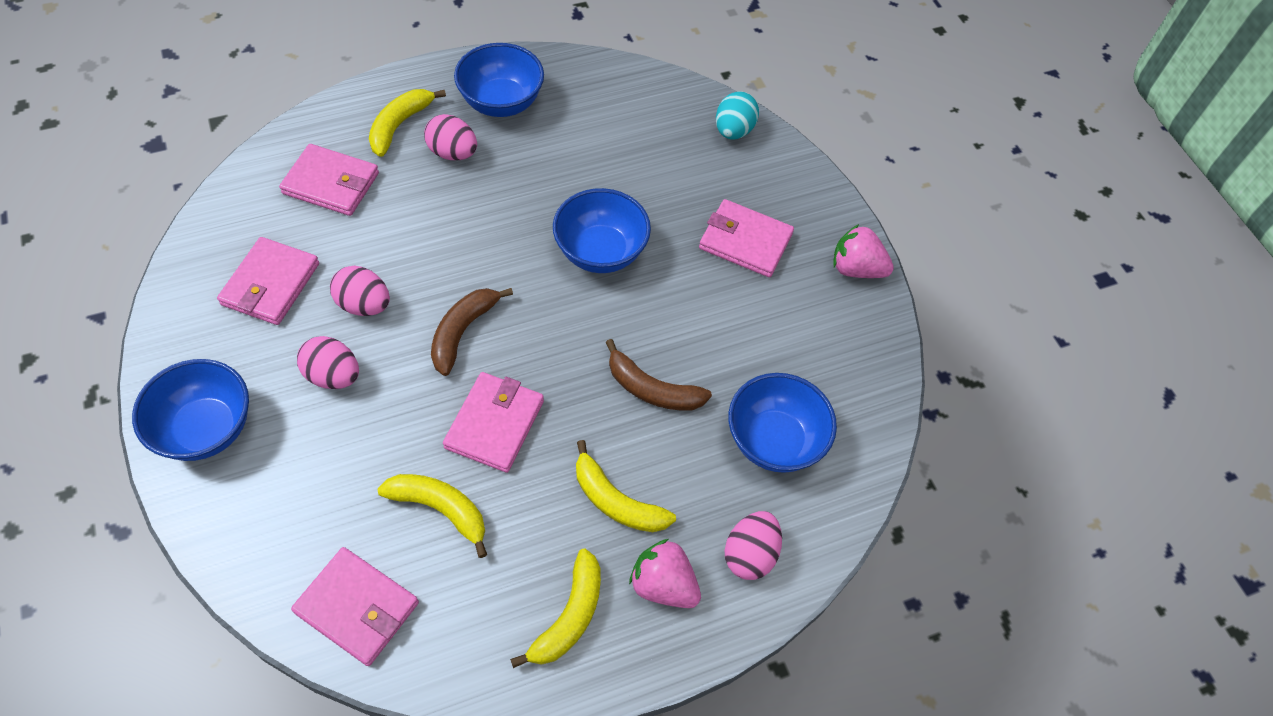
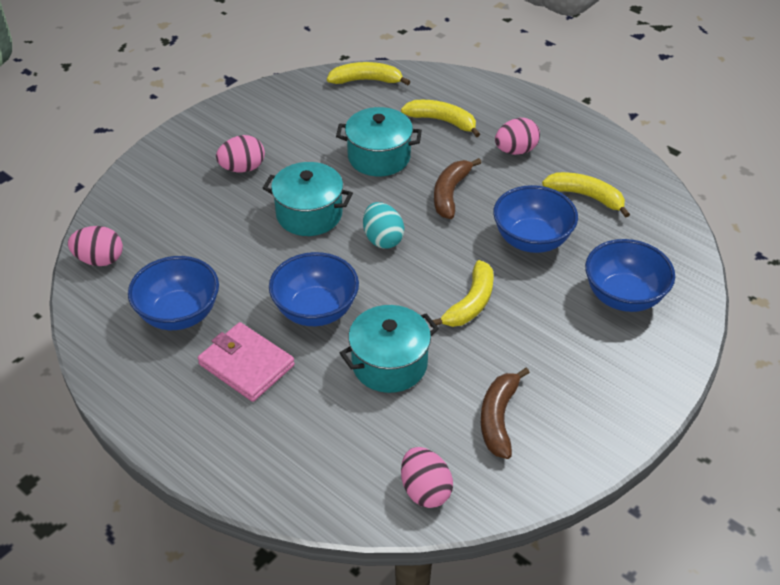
pink strawberry: [629,539,701,608] [833,224,894,278] = 2 -> none = 0
pink wallet: [217,237,319,325] [279,144,379,216] [291,547,419,666] [443,372,544,473] [699,199,794,277] = 5 -> [198,322,295,402] = 1
turquoise pot: none = 0 -> [263,162,353,236] [336,107,422,176] [340,305,439,393] = 3

